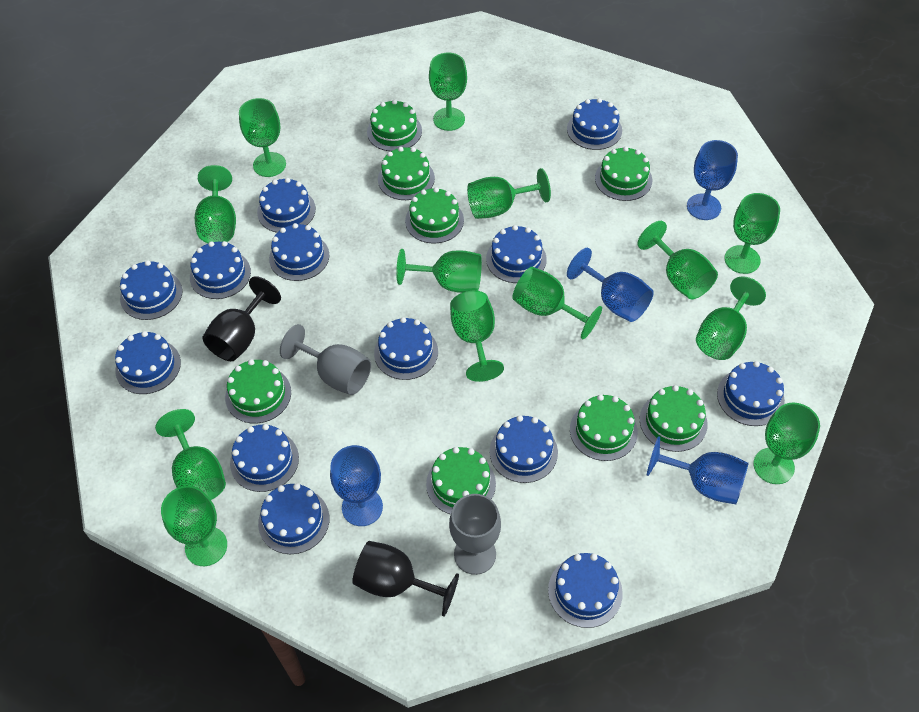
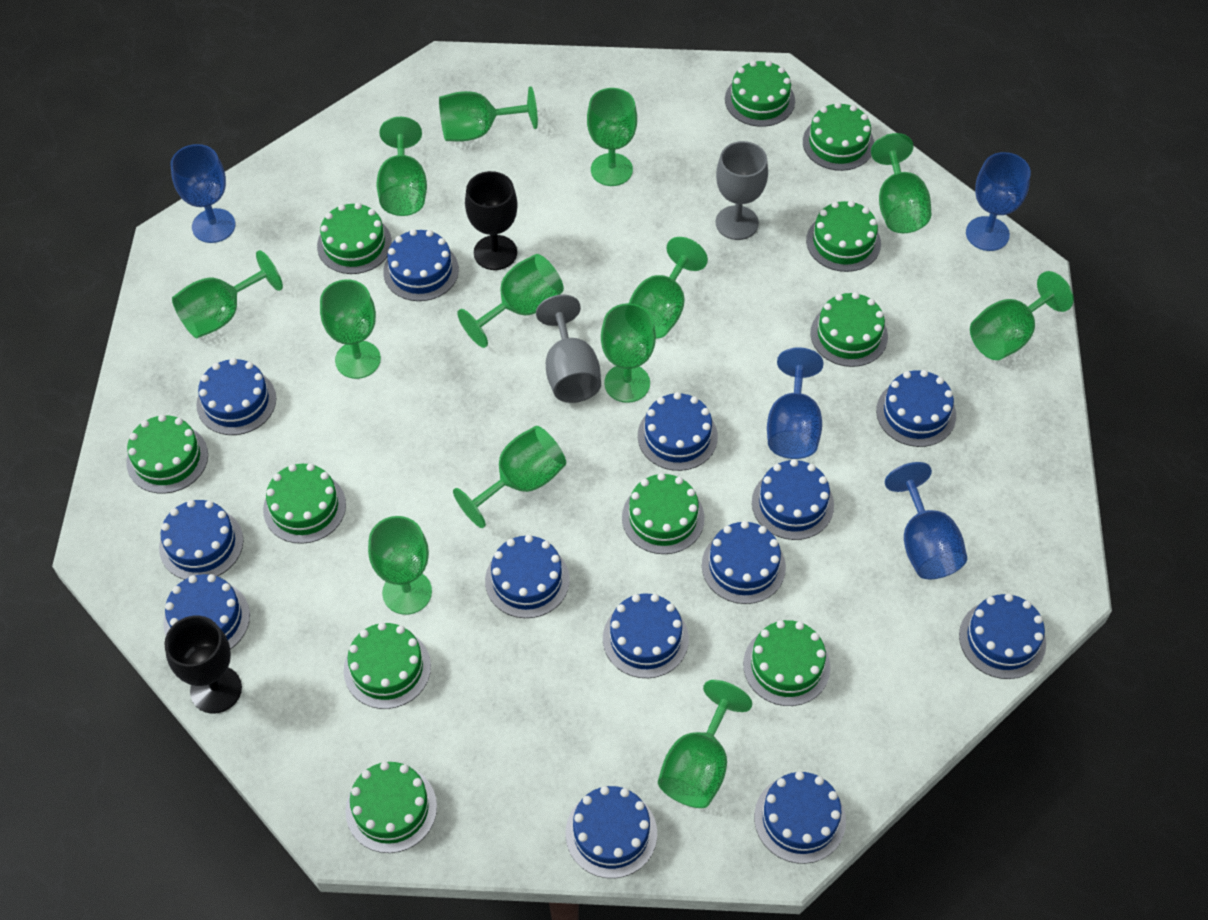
green cake: [225,359,291,423] [367,100,422,151] [378,147,435,200] [405,187,464,244] [426,447,496,514] [570,394,638,461] [595,147,652,201] [640,385,708,452] = 8 -> [126,414,208,494] [263,463,346,544] [317,203,392,274] [344,622,431,709] [345,762,437,853] [622,473,705,554] [725,61,795,127] [743,620,830,706] [803,102,874,171] [806,201,881,272] [810,292,888,367] = 11

